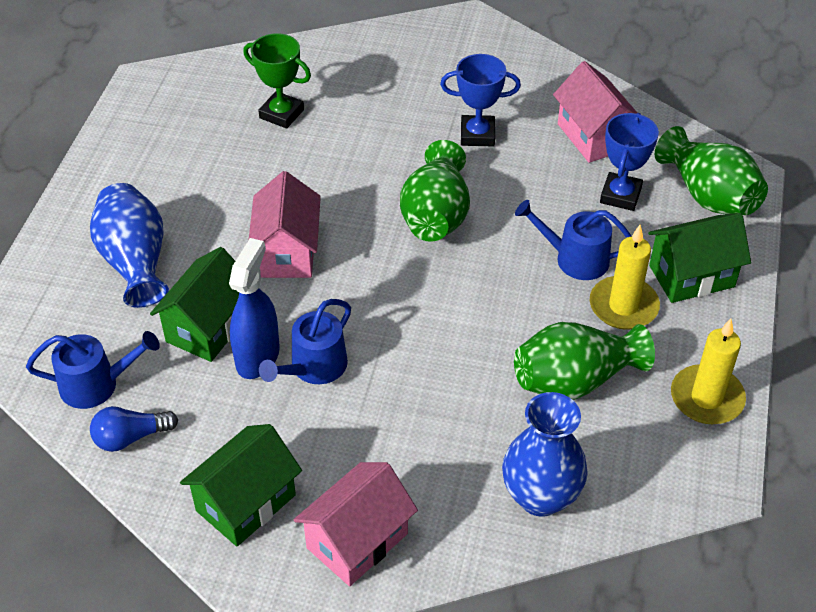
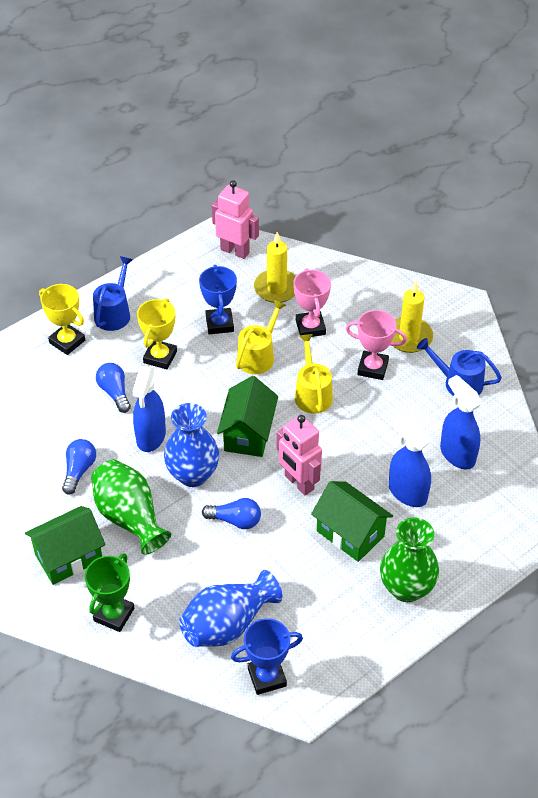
blue light bulb: [90,406,178,452] = 1 -> [62,439,96,494] [96,363,131,413] [202,498,261,529] = 3
blue spray bottle: [229,238,280,379] = 1 -> [132,366,166,452] [389,415,431,507] [440,375,481,470] = 3
blue watering can: [26,331,160,409] [259,299,351,384] [515,200,632,280] = 3 -> [93,256,133,331] [417,338,502,396] = 2
green vase: [400,140,470,242] [514,322,655,400] [655,126,768,215] = 3 -> [91,459,171,555] [380,517,439,602] = 2
pink house: [249,171,321,278] [293,462,418,586] [553,61,637,163] = 3 -> none = 0
pink robot: none = 0 -> [212,180,259,259] [277,415,322,495] = 2
pink trophy: none = 0 -> [293,268,331,337] [346,310,407,380] = 2
yellow trophy: none = 0 -> [39,284,85,355] [137,298,177,369] = 2
yellow watering can: none = 0 -> [236,300,286,374] [295,334,333,414] = 2

